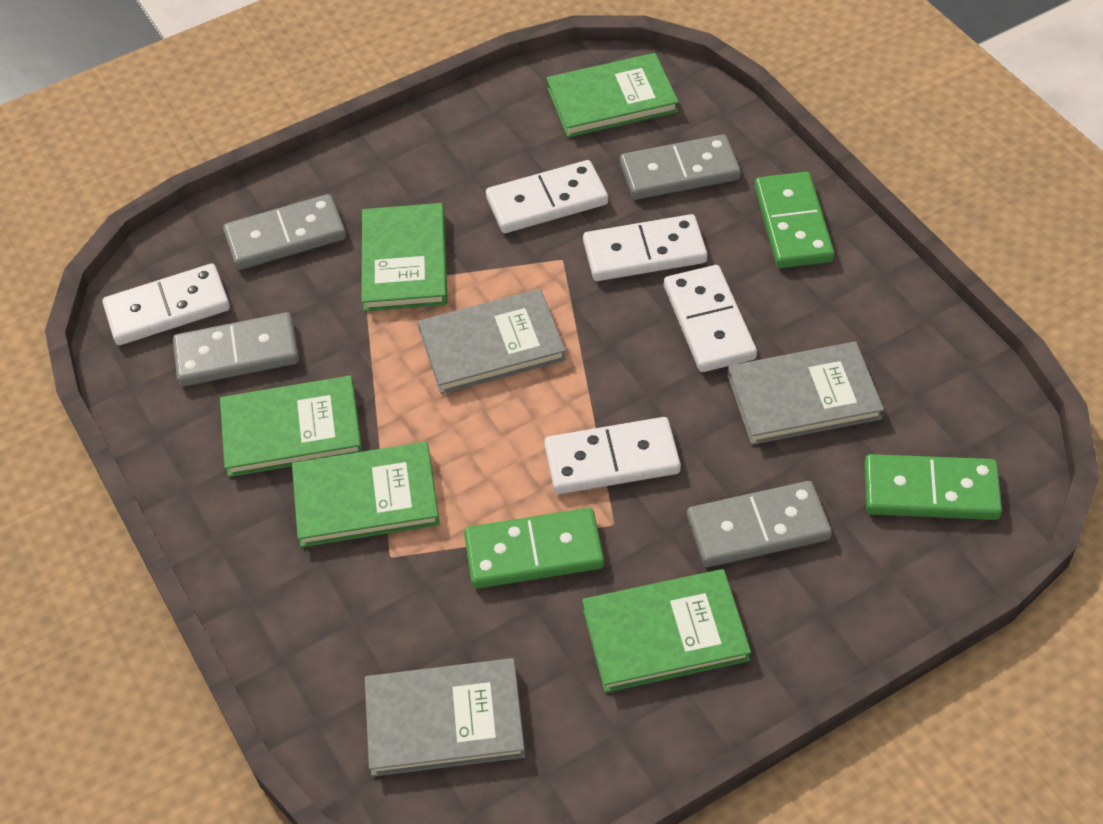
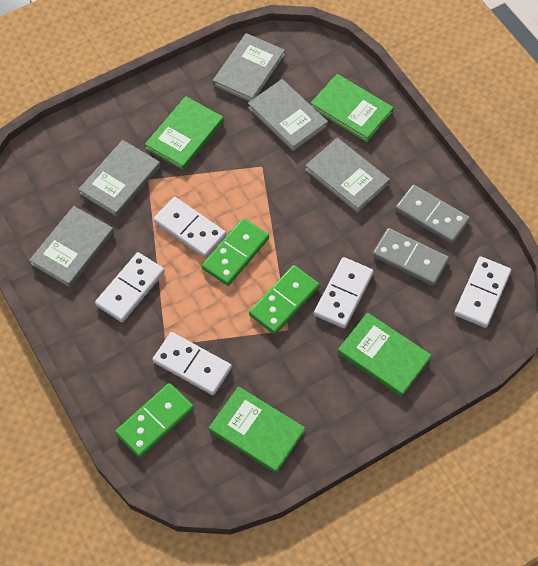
green book: [220,376,362,477] [292,442,440,547] [361,203,448,312] [546,53,679,138] [582,569,751,693] = 5 -> [145,96,224,170] [209,386,305,473] [310,74,394,142] [338,312,431,397] = 4
grey book: [365,658,525,776] [418,289,566,394] [728,342,884,445] = 3 -> [29,206,114,287] [78,140,161,217] [213,33,285,102] [248,79,328,151] [305,138,390,213] = 5
grey domino: [173,312,299,386] [223,194,346,270] [620,134,741,200] [687,481,832,567] = 4 -> [373,228,449,286] [395,185,470,244] = 2

